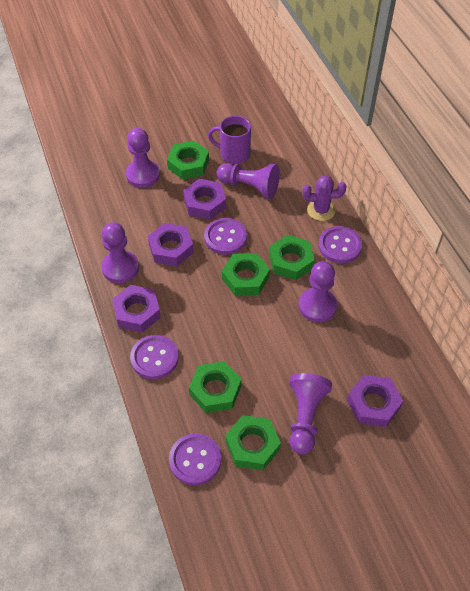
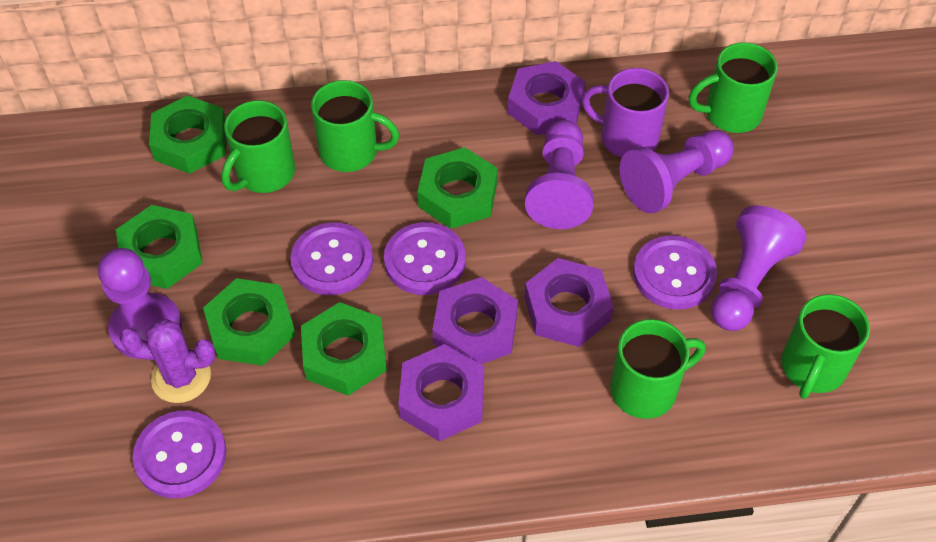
green mug: none = 0 -> [221,100,295,193] [311,80,399,172] [610,319,706,419] [689,42,778,133] [782,294,870,399] = 5
purple pawn: [101,222,139,283] [126,128,160,188] [217,163,280,199] [289,373,332,454] [299,261,337,322] = 5 -> [98,248,182,359] [525,120,594,229] [620,130,734,213] [711,206,807,331] = 4

